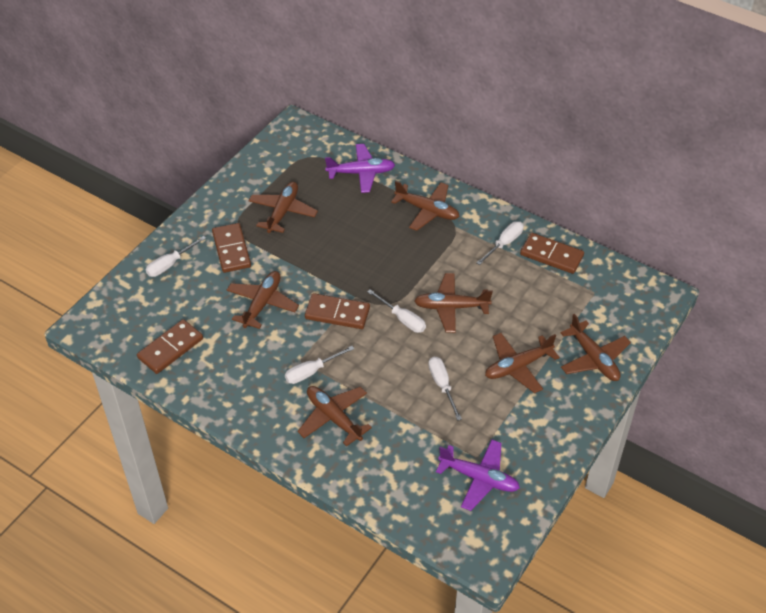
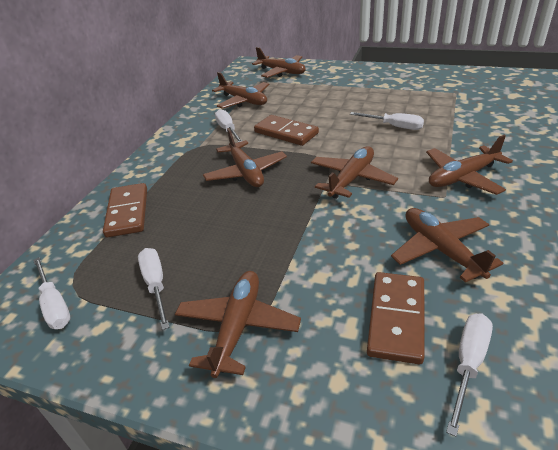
brown domino: [137,319,203,374] [212,223,251,273] [305,293,370,329] [520,233,584,274] = 4 -> [103,183,147,237] [254,115,319,146] [367,272,425,364] = 3
purple plane: [325,144,395,193] [436,440,520,511] = 2 -> none = 0

